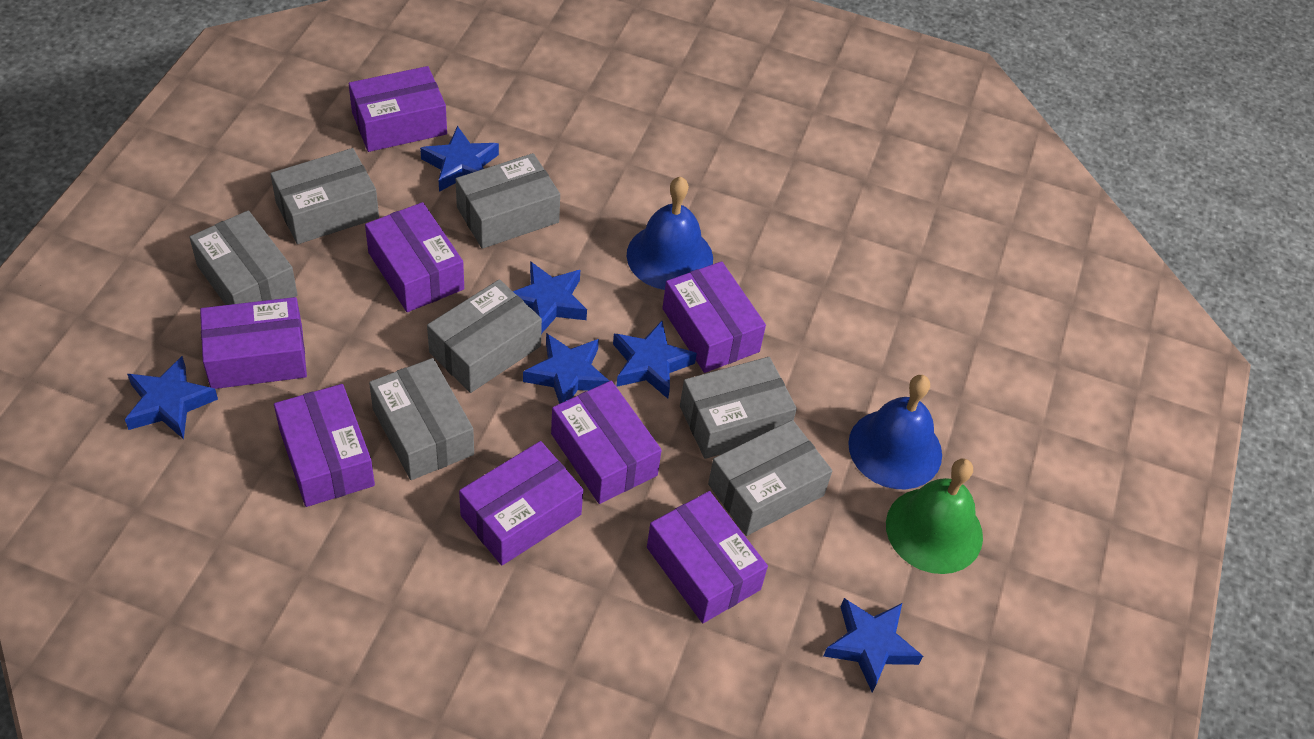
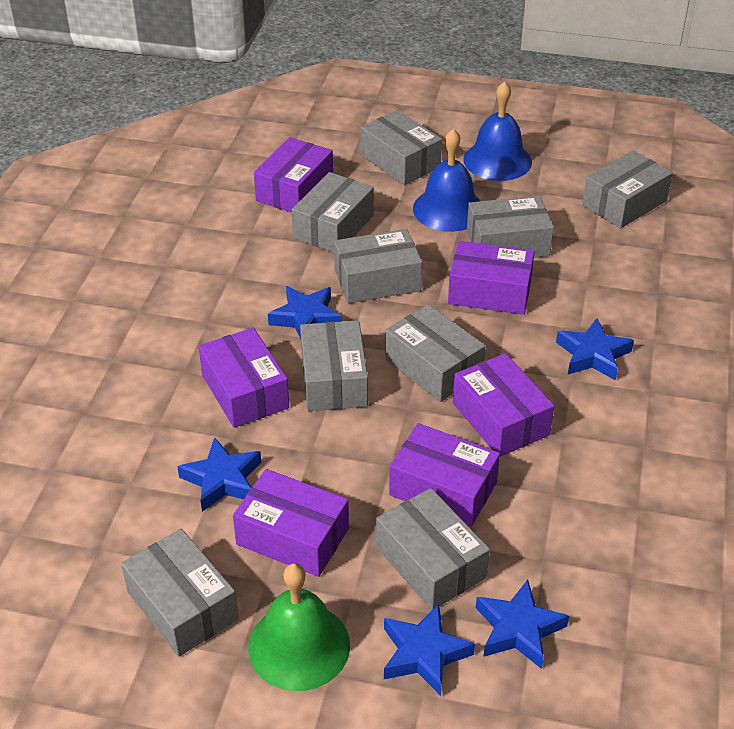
blue star: [125,356,218,439] [420,126,499,192] [513,261,587,334] [523,333,609,404] [613,321,697,399] [824,598,923,693] = 6 -> [177,437,261,512] [268,286,342,339] [384,604,475,696] [476,580,569,669] [556,318,634,381] = 5
grey box: [189,210,298,305] [270,148,379,244] [369,358,474,480] [427,279,542,393] [456,153,560,249] [680,357,797,459] [708,420,832,536] = 7 -> [121,529,239,657] [292,172,374,253] [300,320,368,411] [334,229,422,303] [360,110,442,185] [376,488,490,610] [385,304,485,402] [467,196,554,258] [582,150,673,229] = 9
purple box: [200,297,307,389] [274,384,375,507] [349,66,447,152] [365,202,464,312] [459,441,583,566] [551,381,662,504] [647,491,768,623] [662,261,766,373] = 8 -> [198,328,289,428] [233,469,349,577] [254,137,333,213] [389,423,500,527] [448,241,534,315] [453,353,554,457] = 6

